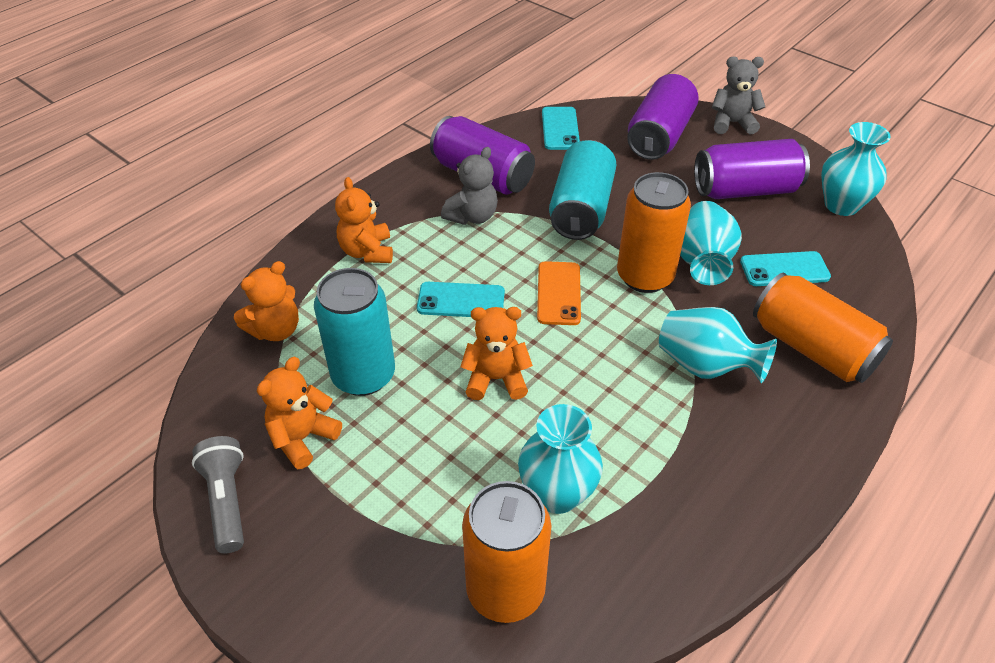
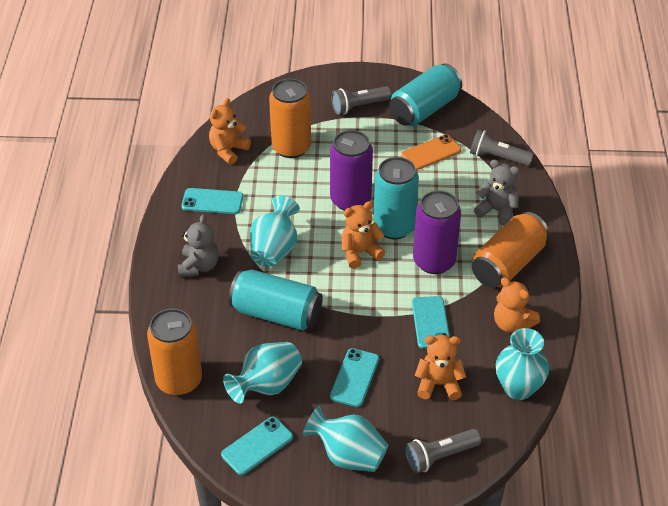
grey flashlight: [192,436,244,553] = 1 -> [331,86,391,115] [405,429,481,474] [470,129,534,166] = 3
purple can: [430,116,535,195] [627,74,699,160] [694,139,810,199] = 3 -> [330,130,373,211] [413,190,461,274] = 2
turquoise can: [314,268,395,396] [549,140,616,240] = 2 -> [229,269,323,331] [373,157,419,239] [389,63,462,126] = 3
turquoise phone: [417,282,505,317] [542,107,580,150] [740,251,831,286] = 3 -> [181,188,243,214] [221,417,293,475] [330,348,379,407] [412,296,450,349] = 4

